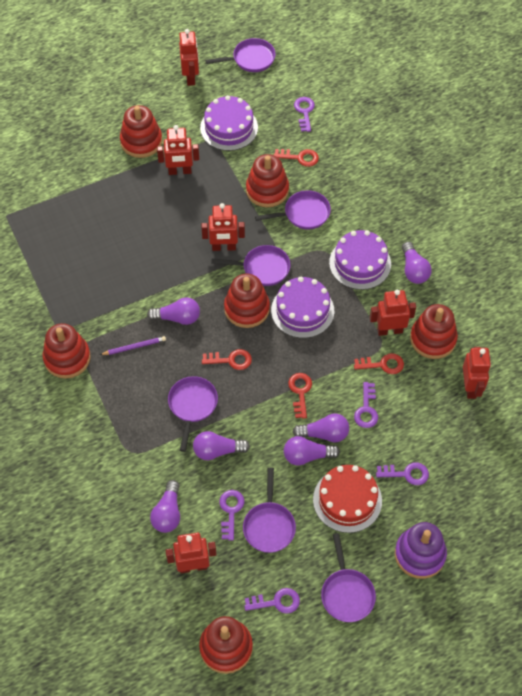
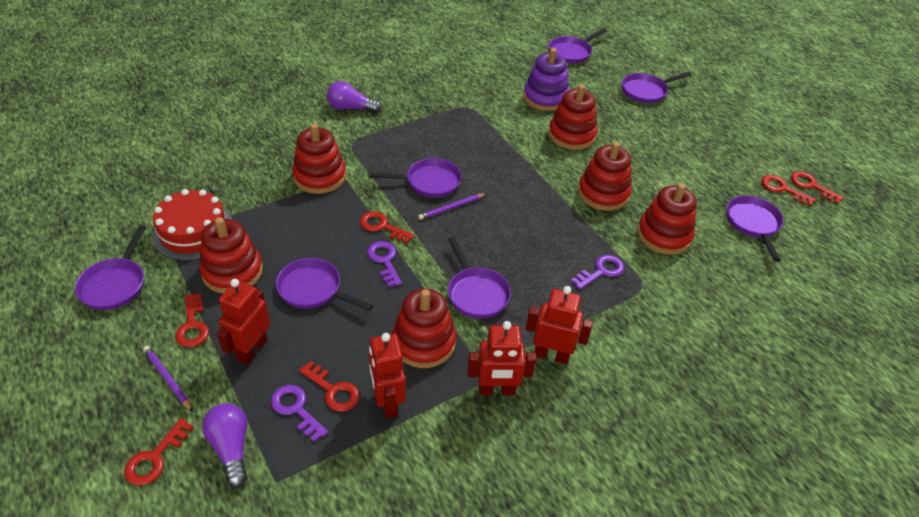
purple cake: [200,95,258,151] [271,277,334,338] [329,230,391,290] = 3 -> none = 0
purple key: [219,490,244,541] [244,588,300,614] [294,97,315,132] [354,382,378,428] [376,462,429,485] = 5 -> [271,385,328,442] [367,241,402,287] [571,255,624,290] = 3
purple light bulb: [147,297,200,325] [150,480,180,533] [193,431,250,460] [284,436,340,466] [293,413,349,442] [402,242,432,284] = 6 -> [202,403,247,487] [327,81,381,113] = 2
purple pan: [168,376,218,452] [205,38,275,72] [211,245,291,286] [243,468,296,553] [255,190,331,229] [321,533,376,622] = 6 -> [75,225,146,310] [276,258,373,311] [369,158,462,198] [448,237,511,319] [549,28,607,63] [622,72,692,103] [727,196,784,262] = 7
purple pencil: [100,336,166,355] = 1 -> [143,346,193,412] [418,193,487,220] = 2
red key: [202,349,252,370] [274,149,319,167] [288,373,312,419] [354,353,404,374] = 4 -> [124,418,194,486] [175,293,209,347] [299,361,360,412] [360,211,415,243] [761,175,816,206] [790,171,844,204] = 6
red robot: [157,125,199,175] [165,533,217,573] [179,29,199,86] [201,203,245,251] [370,290,416,336] [463,347,491,399] = 6 -> [217,279,271,365] [368,333,406,419] [467,321,536,395] [526,286,593,364] = 4

